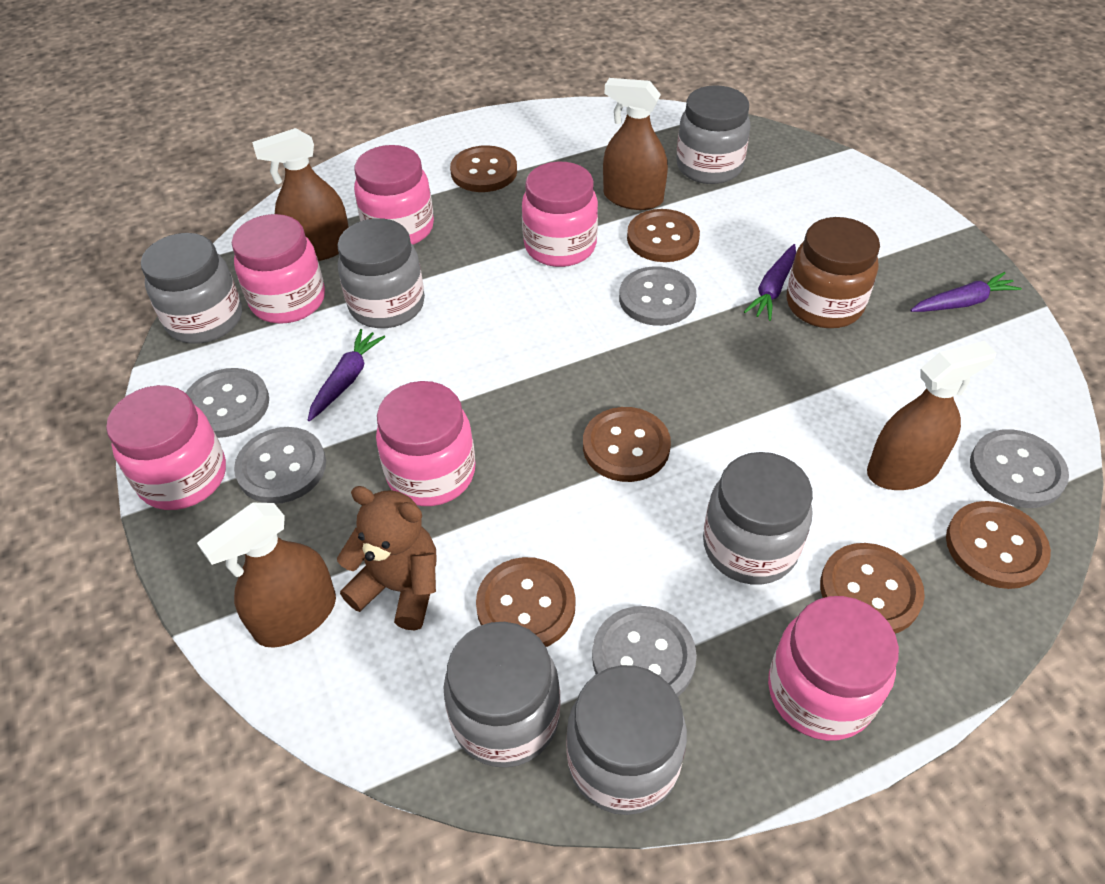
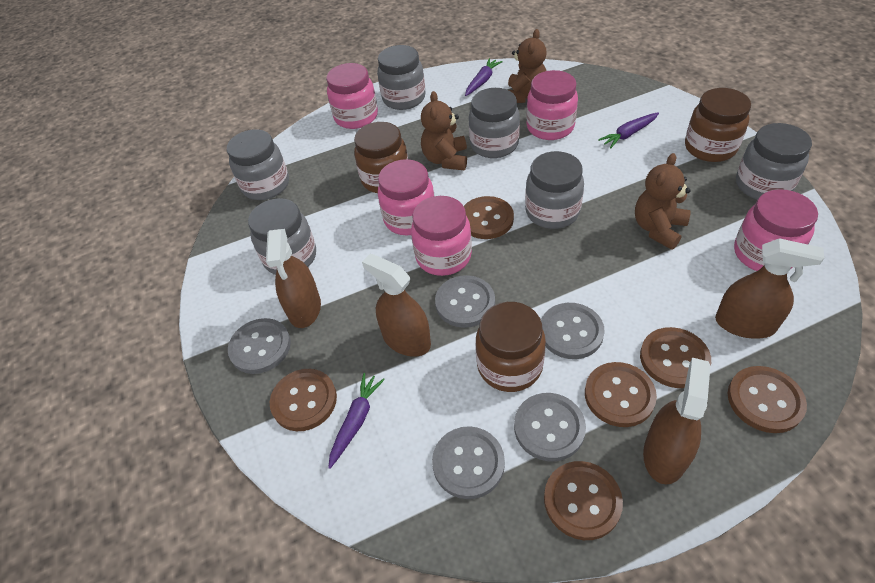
brown jar: [787,217,880,328] = 1 -> [354,122,408,193] [476,302,546,392] [685,88,751,162] = 3
brown teddy bear: [337,486,437,630] = 1 -> [421,91,467,170] [508,29,547,103] [635,153,691,250] = 3
pink jar: [106,385,226,510] [232,214,325,324] [354,145,434,245] [376,381,475,506] [522,162,598,267] [768,596,899,741] = 6 -> [326,63,378,129] [378,159,434,235] [411,196,472,276] [526,70,578,140] [734,189,818,271] = 5

